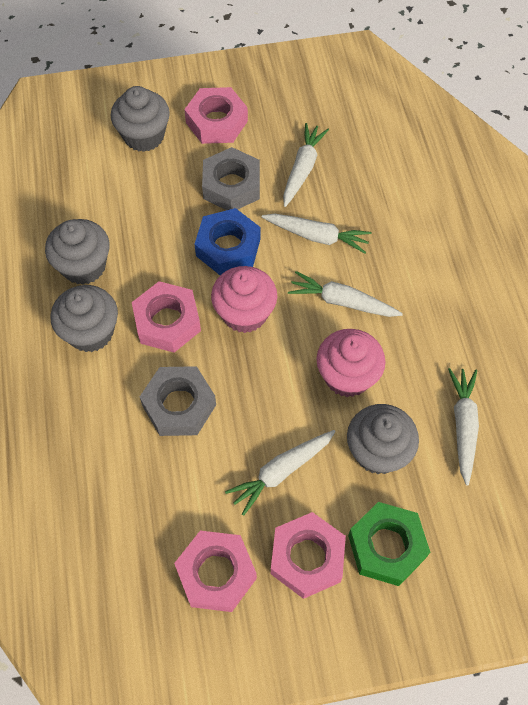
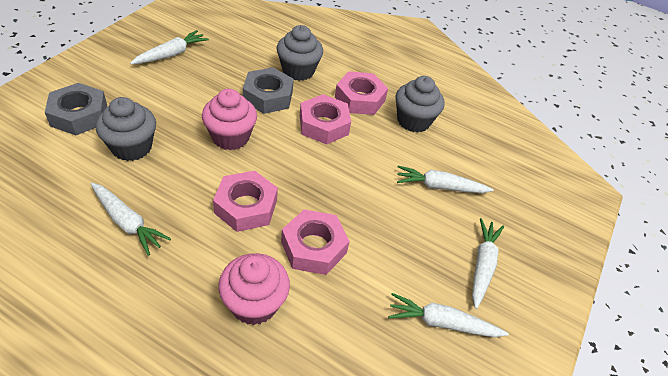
blue nut: [194,208,260,275] = 1 -> none = 0
green nut: [348,502,430,586] = 1 -> none = 0
grey cupcake: [45,219,110,285] [50,285,118,352] [111,86,170,152] [347,404,419,474] = 4 -> [96,97,156,161] [277,25,323,81] [396,76,445,133] = 3

